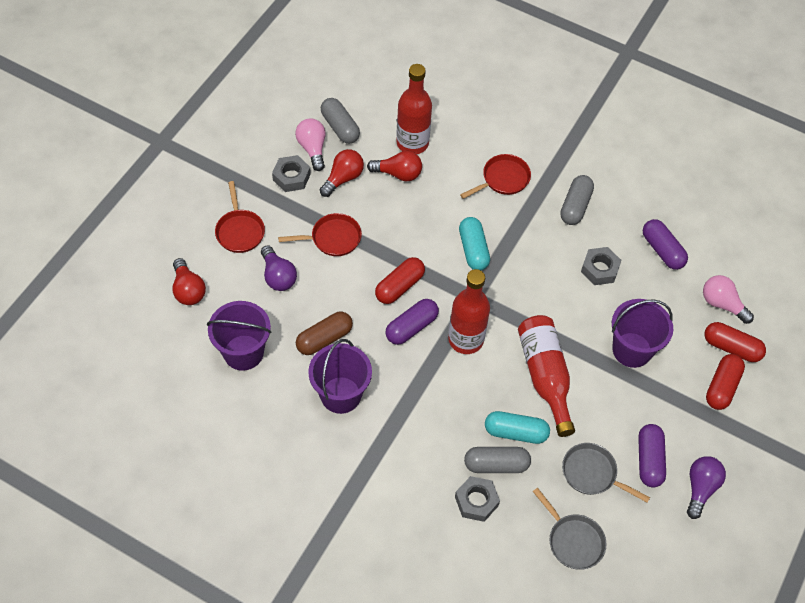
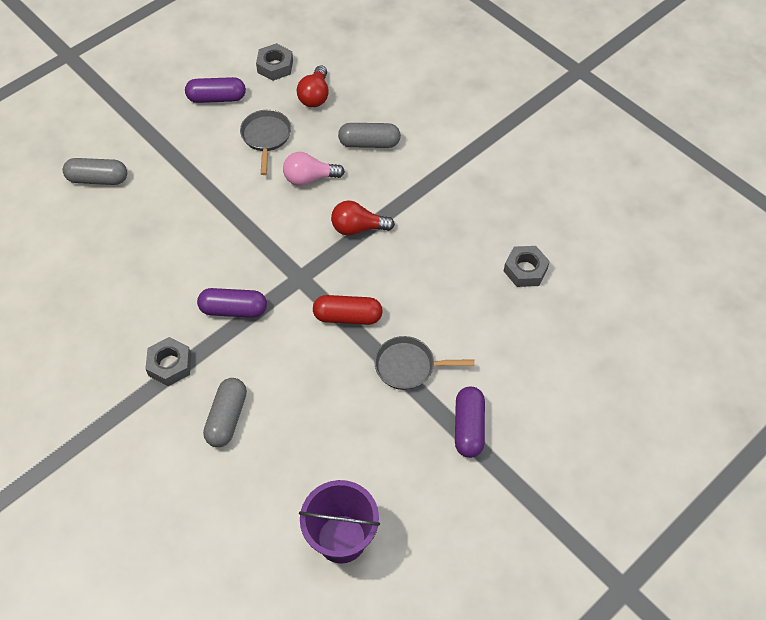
brown capsule: [296,312,353,355] = 1 -> none = 0
pink light bulb: [295,118,326,171] [703,275,754,324] = 2 -> [283,152,345,186] = 1
purple bucket: [207,301,271,371] [308,339,372,414] [612,299,673,368] = 3 -> [299,480,380,564] = 1
purple light bulb: [261,245,297,291] [687,456,726,519] = 2 -> none = 0
red bottle: [396,64,432,154] [448,269,490,354] [518,315,575,437] = 3 -> none = 0
red capsule: [375,257,425,304] [704,322,766,362] [706,354,745,410] = 3 -> [313,295,383,325] = 1
red light bulb: [172,258,206,305] [320,149,364,197] [367,151,422,181] = 3 -> [297,65,329,107] [331,200,395,236] = 2
red pan: [215,181,265,253] [278,213,362,256] [460,154,531,199] = 3 -> none = 0
turquoise capsule: [459,217,490,270] [485,411,550,444] = 2 -> none = 0

